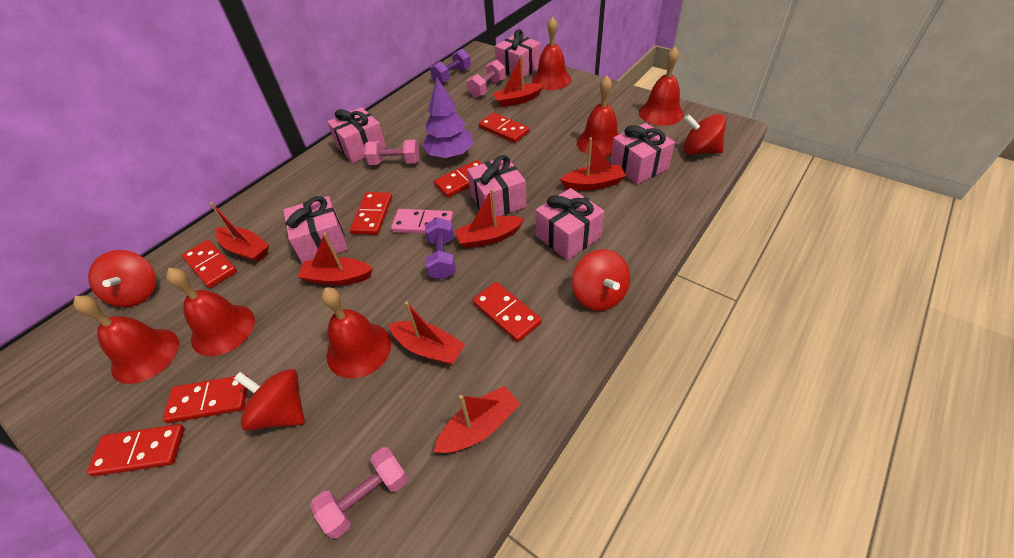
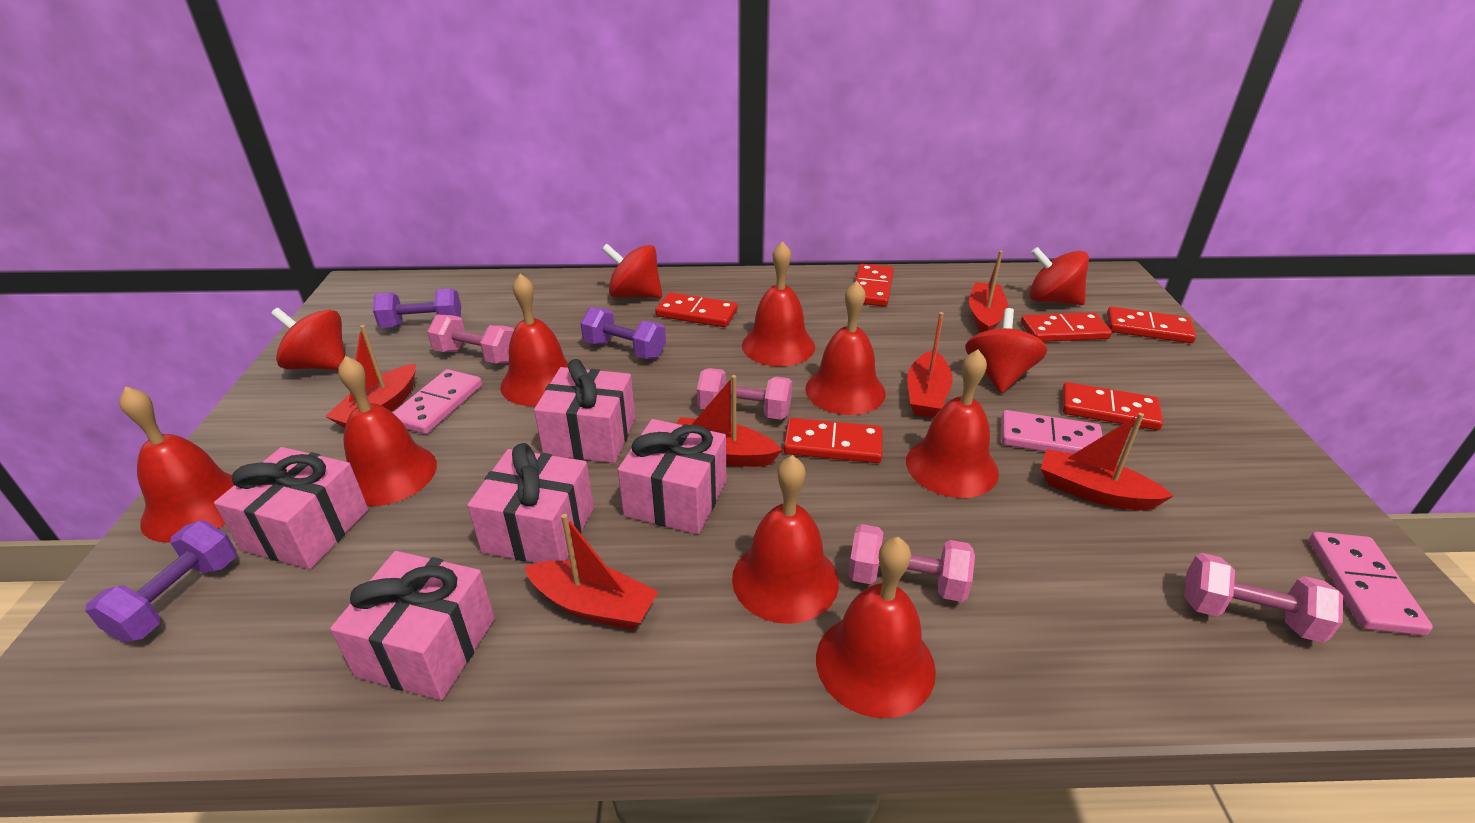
pink domino: [391,209,453,234] = 1 -> [392,369,482,434] [1002,410,1102,454] [1309,532,1433,635] = 3
pink dumbbell: [310,447,408,538] [364,139,419,165] [467,60,506,98] = 3 -> [427,315,514,364] [697,368,792,420] [848,524,975,602] [1184,553,1343,643] = 4
pink gift: [283,196,348,264] [327,107,386,163] [467,155,527,217] [495,29,541,77] [535,188,605,260] [610,123,675,185] = 6 -> [214,447,368,569] [330,551,495,700] [467,443,594,563] [534,359,635,463] [618,419,726,534] = 5
purple dumbbell: [425,217,456,280] [430,49,471,84] = 2 -> [85,520,236,642] [373,288,461,328] [580,307,666,359] = 3
purple tree: [422,78,474,158] = 1 -> none = 0
red bell: [73,296,179,384] [166,268,255,356] [321,287,391,379] [532,17,571,90] [577,76,619,157] [639,47,684,126] = 6 -> [119,386,234,543] [338,356,437,506] [500,274,568,406] [732,455,839,624] [742,241,815,366] [805,281,886,415] [816,537,936,718] [906,349,999,498] = 8
red boat: [210,202,269,262] [298,233,373,285] [389,301,465,365] [434,385,520,453] [455,189,524,248] [492,54,544,107] [560,137,626,190] = 7 -> [325,325,416,428] [524,514,658,630] [676,375,782,467] [907,312,953,418] [969,251,1008,333] [1041,413,1173,511] = 6
red domino: [87,424,185,476] [163,374,249,423] [181,240,237,288] [350,192,392,235] [434,160,482,198] [472,282,542,342] [479,113,530,143] = 7 -> [655,292,738,327] [784,418,882,463] [855,264,894,307] [1021,312,1112,342] [1062,382,1163,430] [1107,307,1196,343] = 6

